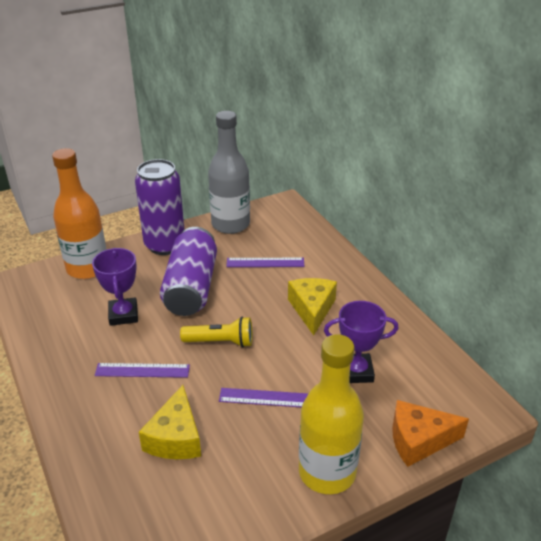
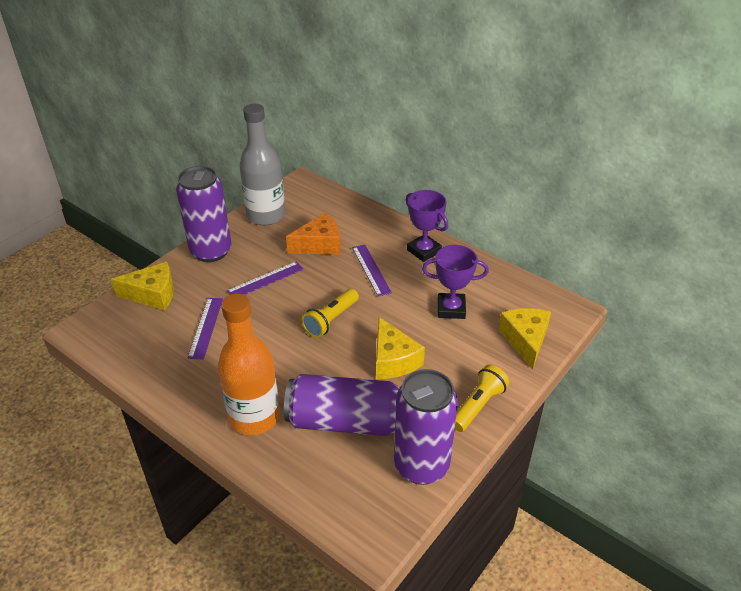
purple can: [135,159,185,255] [160,227,217,316] = 2 -> [176,166,231,262] [284,374,400,436] [394,369,458,485] = 3
yellow bottle: [299,334,364,494] = 1 -> none = 0
yellow cheese: [139,385,201,459] [288,278,337,336] = 2 -> [111,262,174,310] [376,317,425,379] [498,308,551,370] = 3
yellow flashlight: [180,317,252,347] = 1 -> [302,289,359,338] [455,365,509,432] = 2

